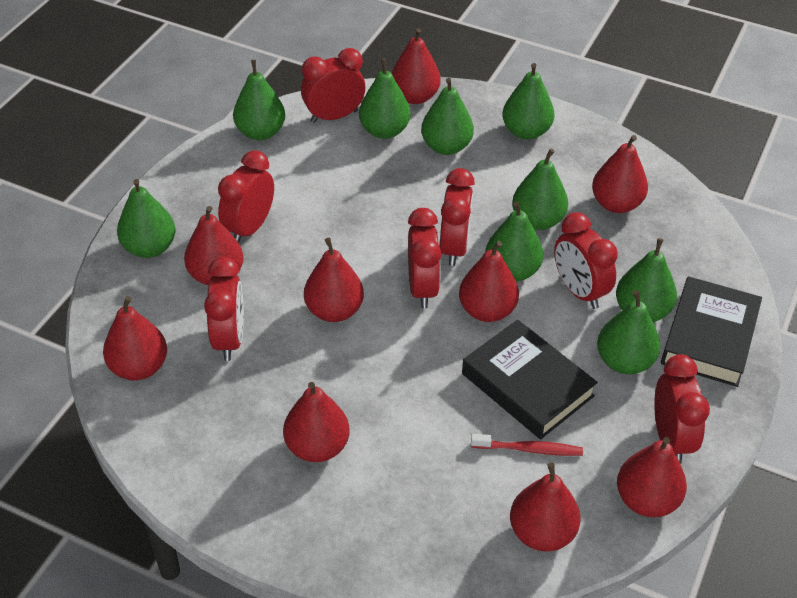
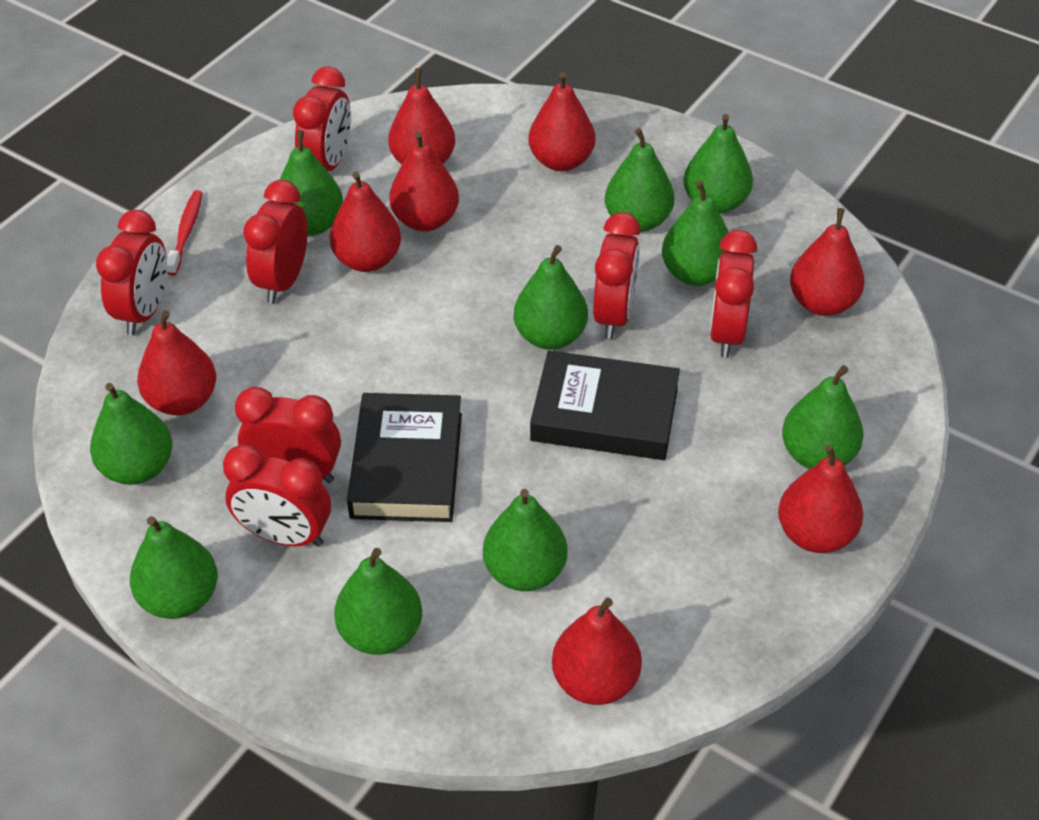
green pear: [117,179,176,258] [233,60,285,140] [359,58,411,139] [421,78,474,155] [485,202,543,282] [502,63,554,140] [512,148,568,230] [597,290,660,374] [616,238,677,322] = 9 -> [90,383,172,485] [130,516,218,619] [279,130,343,236] [334,548,422,655] [483,489,567,591] [514,245,588,350] [605,128,674,232] [662,181,729,286] [683,114,753,214] [782,365,864,469] = 10
red pear: [103,296,167,380] [184,206,244,285] [283,382,349,462] [304,238,364,322] [391,28,441,104] [459,241,519,322] [510,462,580,551] [592,135,648,213] [617,437,687,517] = 9 -> [137,310,216,415] [329,171,401,272] [388,68,455,165] [389,131,459,231] [528,72,595,171] [552,598,642,705] [778,445,863,553] [790,208,865,316] = 8

